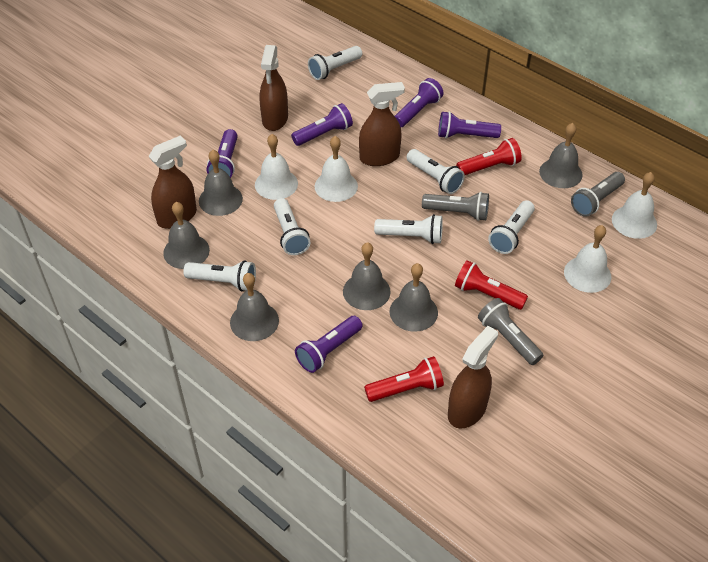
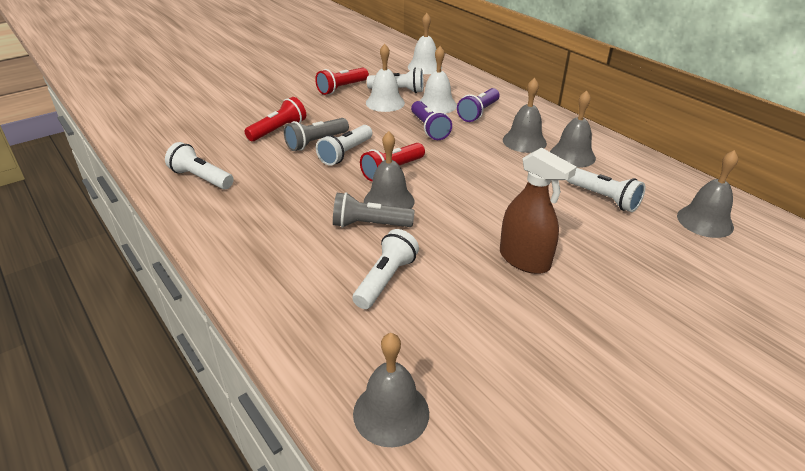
brown spray bottle: [148,136,197,229] [259,45,288,131] [359,82,405,166] [448,326,498,429] = 4 -> [500,147,577,274] = 1
grey bell: [163,202,210,269] [199,150,243,216] [230,273,279,341] [343,242,391,310] [389,263,438,332] [539,123,583,188] = 6 -> [353,333,429,447] [364,131,414,209] [503,78,547,153] [550,91,596,168] [677,150,738,238] = 5
grey flashlight: [422,192,489,221] [478,298,543,365] [571,172,625,217] = 3 -> [284,118,349,151] [333,192,415,228] = 2
purple flashlight: [207,129,238,178] [291,103,353,146] [295,316,363,373] [395,78,444,127] [438,111,501,139] = 5 -> [411,101,452,140] [457,88,500,122] = 2
white bell: [255,134,298,200] [315,136,358,202] [564,225,611,293] [612,172,657,239] = 4 -> [366,44,405,112] [408,13,442,74] [420,46,457,113] = 3
white flashlight: [183,260,256,291] [274,198,310,255] [308,46,362,80] [374,214,443,244] [406,149,465,194] [488,200,535,254] = 6 -> [165,142,234,189] [316,125,372,166] [353,229,419,309] [367,68,424,93] [567,168,645,212] = 5

